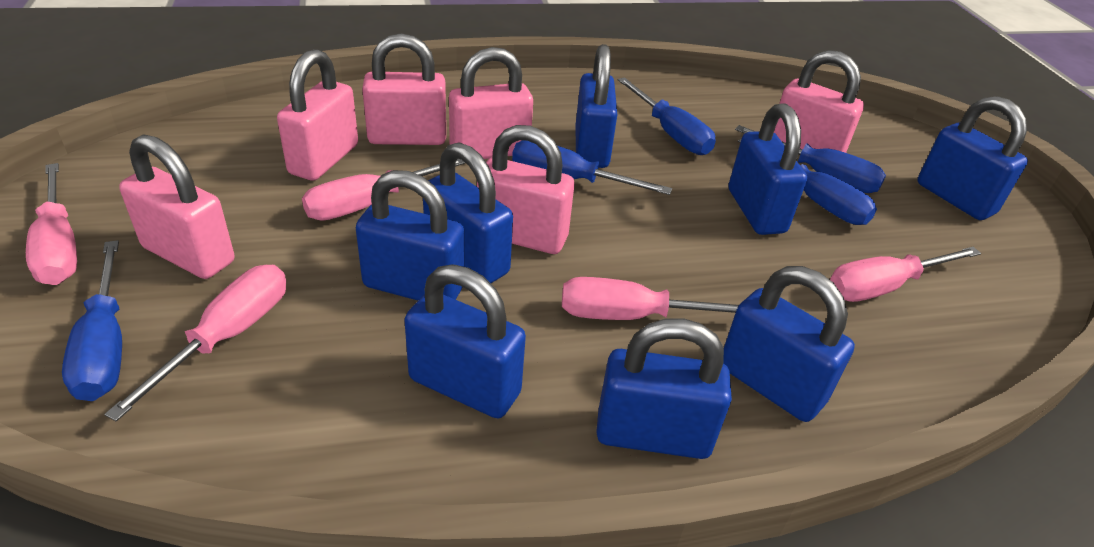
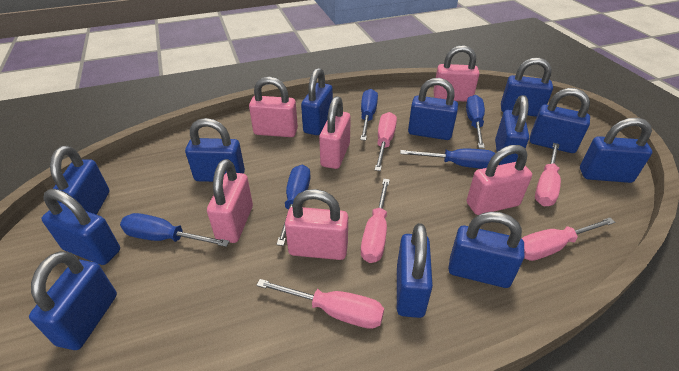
blue padlock: [356,170,464,300] [404,265,526,418] [423,142,513,283] [575,44,618,168] [596,318,732,459] [723,266,855,422] [729,103,807,235] [917,96,1028,220] = 8 -> [29,251,117,350] [41,189,120,265] [50,146,109,215] [185,118,245,182] [301,68,333,135] [397,223,433,318] [408,78,458,140] [448,212,524,288] [495,95,529,165] [501,58,553,117] [530,88,590,153] [580,118,652,183] = 12

